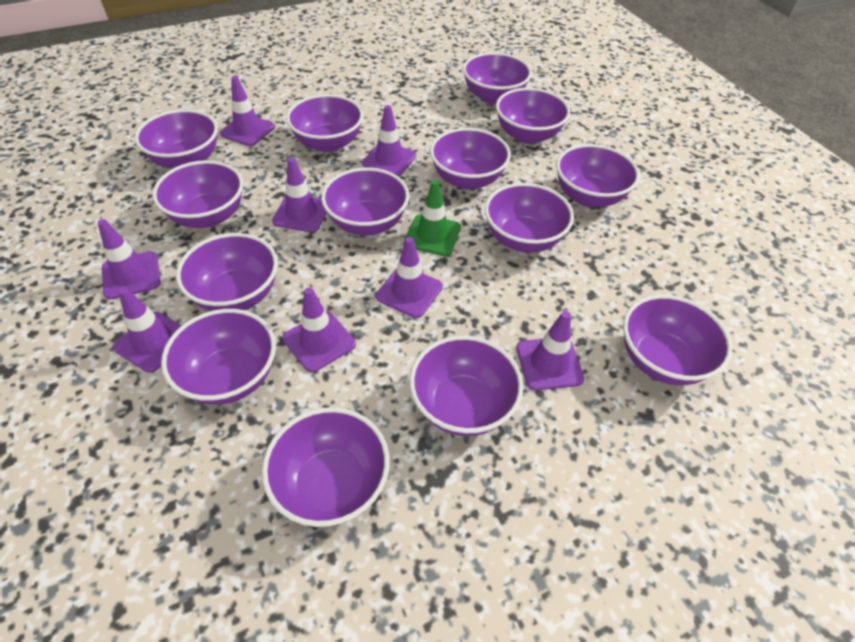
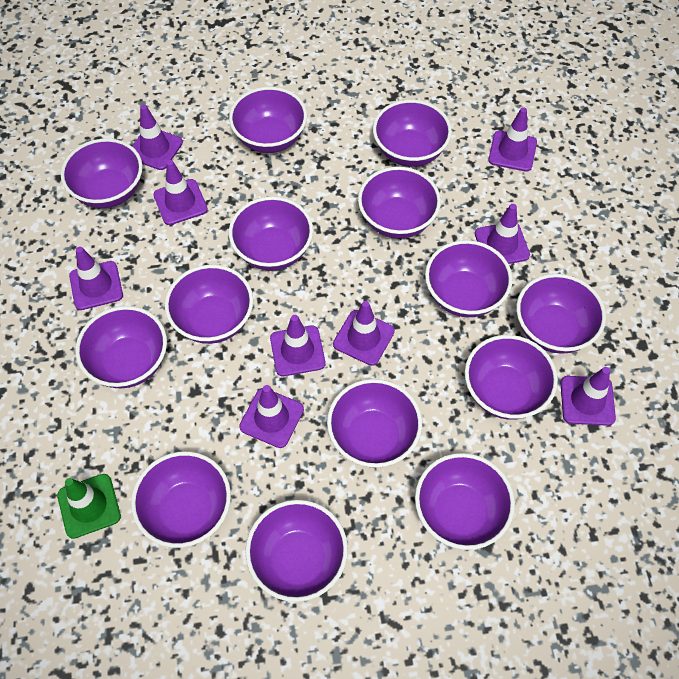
purple traffic cone: [98,219,161,300] [113,287,182,373] [220,76,275,146] [272,158,327,232] [283,287,356,372] [362,105,416,177] [376,237,443,318] [516,311,585,391] = 8 -> [69,246,123,310] [132,105,183,170] [153,160,208,225] [239,385,304,448] [270,315,325,376] [333,301,395,366] [475,204,530,264] [488,107,537,172] [560,367,616,426] = 9

